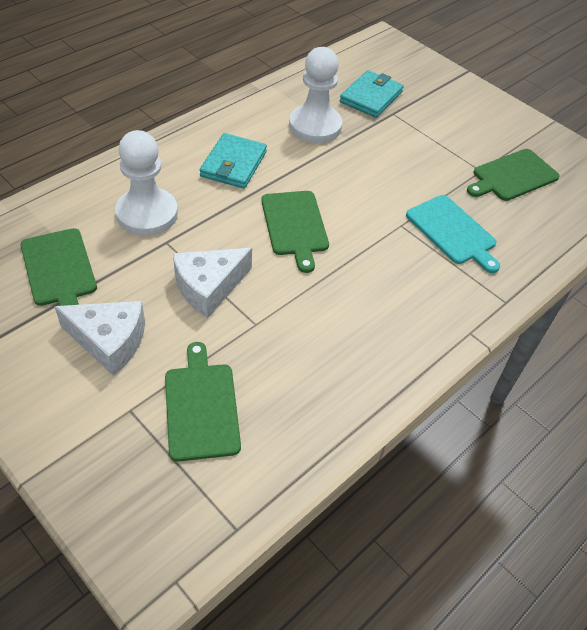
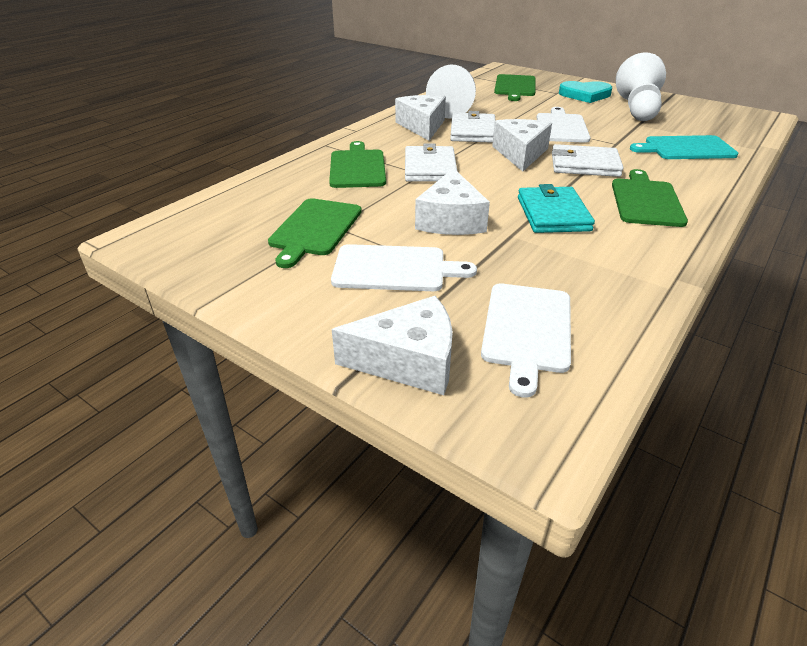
turquoise heart: none = 0 -> [559,81,612,103] = 1
turquoise wallet: [200,133,267,189] [340,70,404,118] = 2 -> [518,184,595,233] = 1
white cheese: [54,301,145,376] [173,248,252,318] = 2 -> [332,296,453,395] [395,95,446,141] [415,168,490,235] [492,119,552,172] = 4
white cutting board: none = 0 -> [331,244,477,291] [481,283,571,398] [537,107,591,143] = 3
white wallet: none = 0 -> [405,143,458,182] [450,111,496,143] [552,144,624,177] = 3

